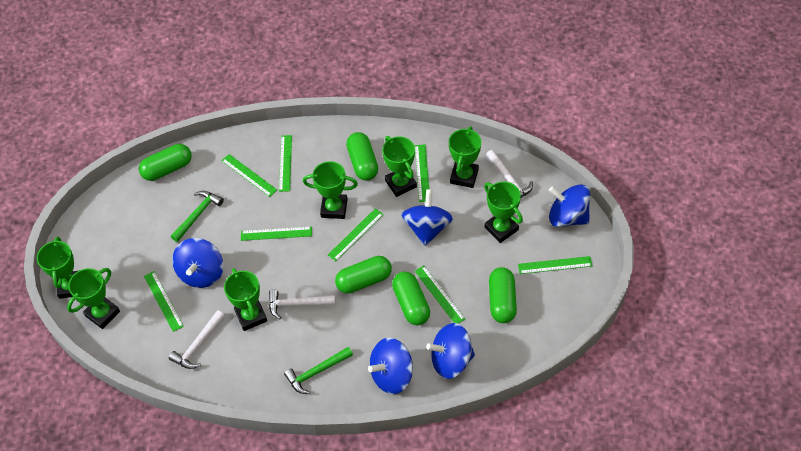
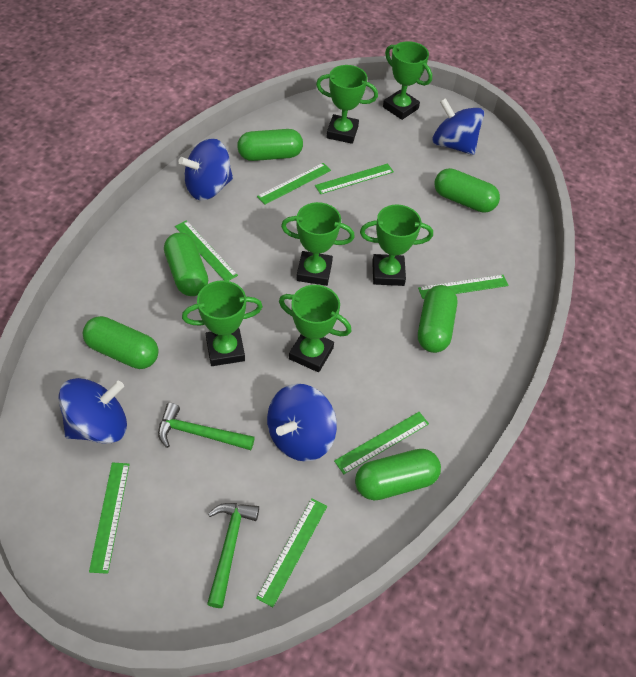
blue spinning top: [172,238,223,288] [368,338,413,394] [401,189,453,246] [426,323,475,379] [549,184,590,227] = 5 -> [58,378,127,444] [178,138,233,200] [267,384,337,462] [432,98,484,155] = 4
green capsule: [139,144,192,181] [335,256,392,294] [346,132,378,181] [392,272,430,325] [489,267,517,323] = 5 -> [82,316,158,369] [164,233,208,296] [237,129,303,161] [355,449,441,500] [418,285,457,353] [435,168,500,213] = 6
green ruler: [144,271,184,332] [221,154,277,197] [241,226,312,241] [279,135,292,192] [328,208,384,261] [415,144,429,202] [415,266,465,324] [518,256,593,274] = 8 -> [89,463,130,574] [175,220,238,281] [256,498,327,607] [257,163,331,204] [315,163,394,194] [334,412,429,474] [418,275,508,299] = 7
green trophy: [37,237,78,299] [67,268,120,329] [224,268,267,331] [303,161,358,219] [382,136,417,197] [449,126,481,188] [484,181,523,243] = 7 -> [182,280,263,366] [279,285,351,372] [281,202,355,286] [316,65,378,144] [360,205,433,286] [383,41,432,120] = 6
white hammer: [169,310,225,369] [269,289,336,319] [486,150,533,198] = 3 -> none = 0

